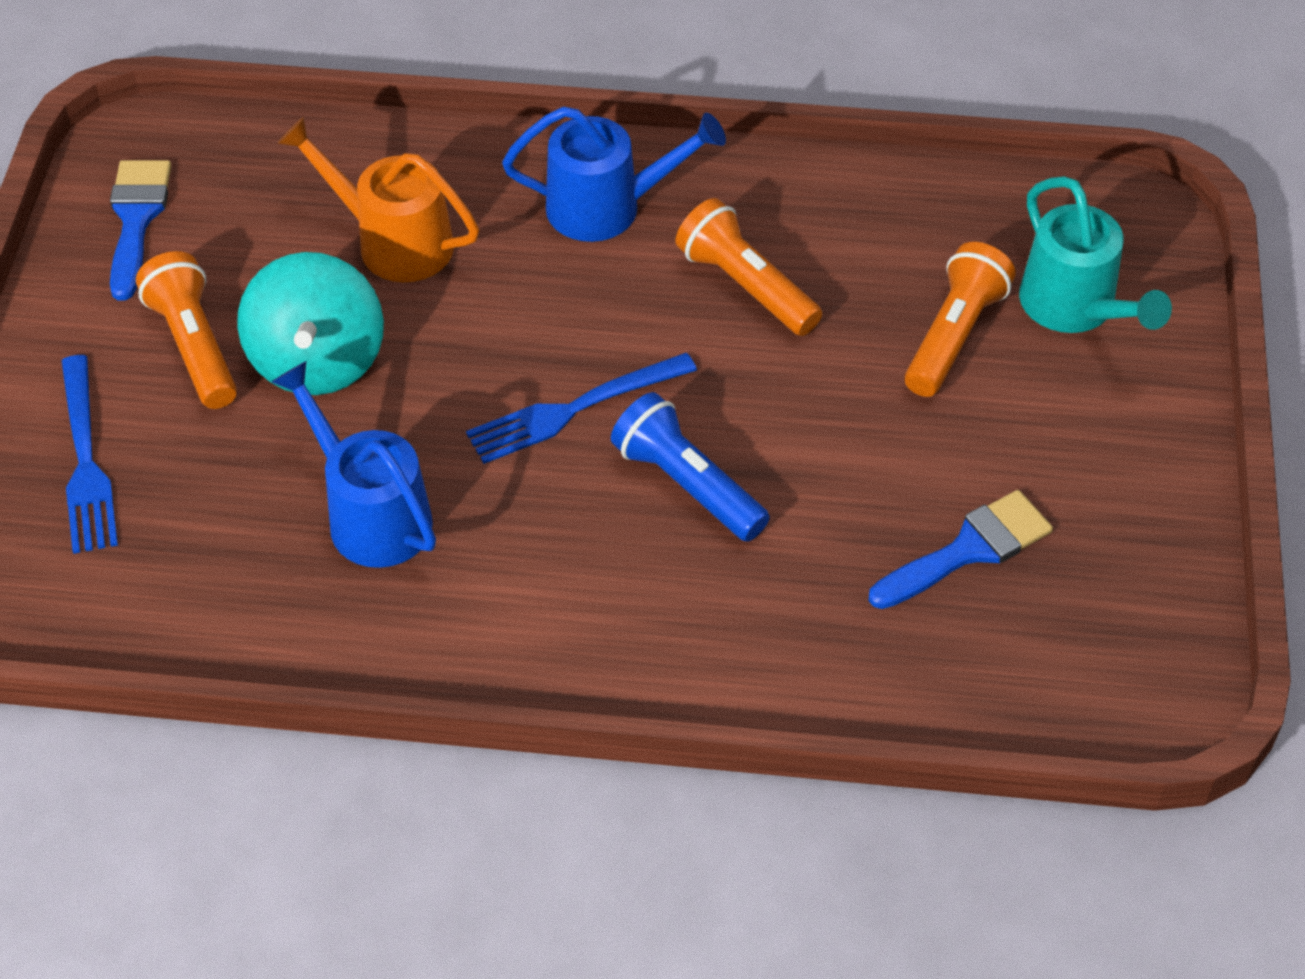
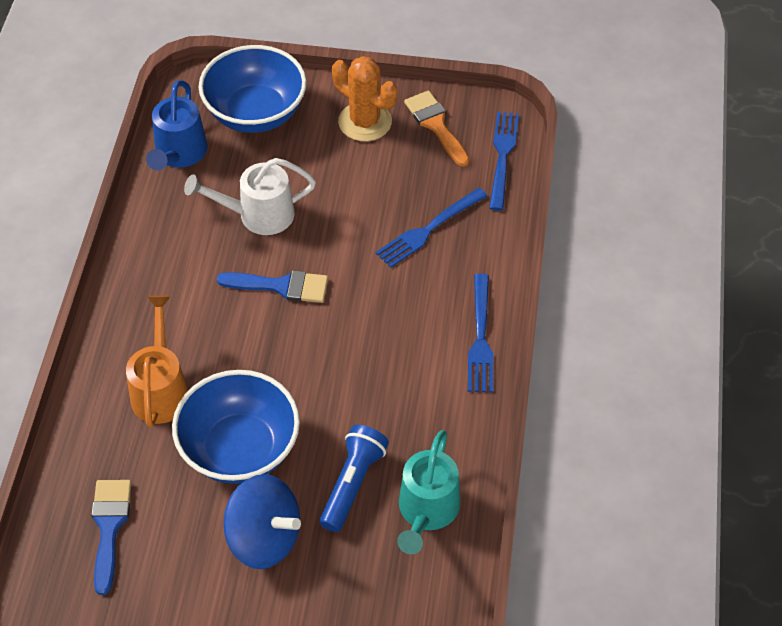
blue bowl: none = 0 -> [172,370,300,484] [199,45,307,133] = 2
blue fork: [62,355,118,554] [466,353,697,464] = 2 -> [376,188,487,268] [468,274,493,393] [489,112,519,211] = 3
blue spinning top: none = 0 -> [224,474,301,569] = 1
blue watering can: [271,361,436,568] [502,106,726,242] = 2 -> [146,80,208,171] = 1
orange brush: none = 0 -> [404,91,470,167] = 1
orange cactus: none = 0 -> [332,56,397,141] = 1
orange flashlight: [136,251,237,409] [676,198,822,336] [905,242,1016,397] = 3 -> none = 0
turquoise spinning top: [237,252,384,395] = 1 -> none = 0
white watering can: none = 0 -> [184,158,316,235] = 1

